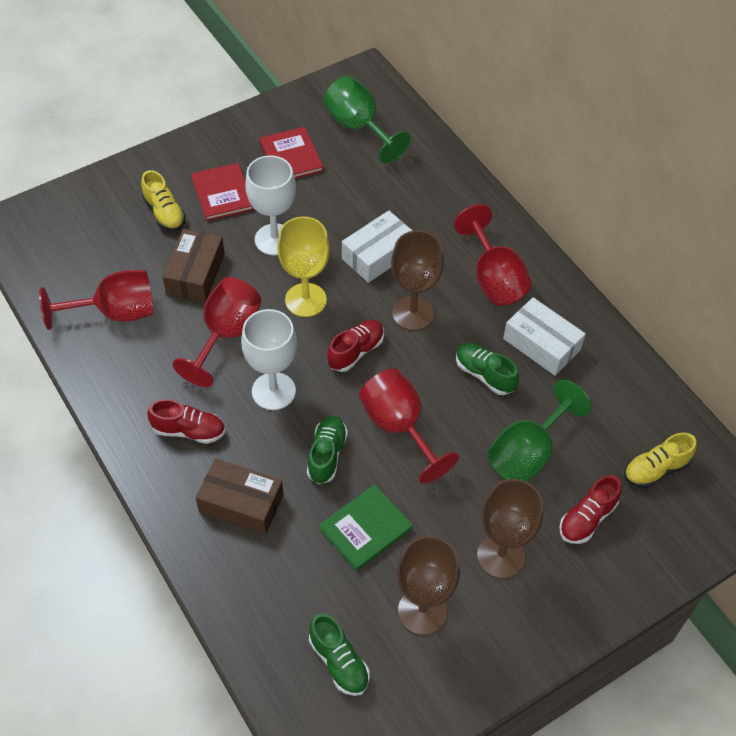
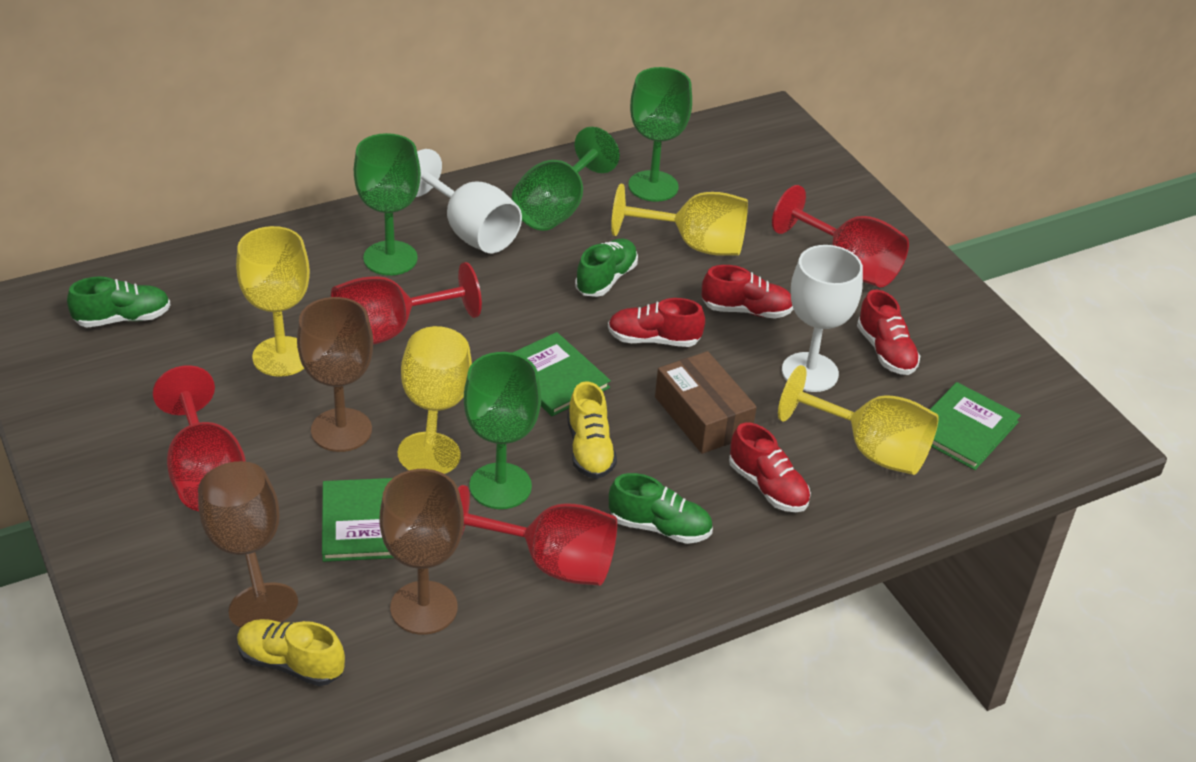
brown box: [163,229,225,302] [196,458,283,535] = 2 -> [655,351,757,454] = 1
green book: [319,484,413,571] = 1 -> [322,478,394,562] [512,332,611,416] [929,382,1021,470] = 3
green goblet: [323,76,411,164] [487,380,592,482] = 2 -> [354,133,421,276] [464,352,541,509] [512,127,620,231] [628,67,692,202] = 4
red book: [191,163,254,221] [260,127,324,179] = 2 -> none = 0
red shoe: [148,399,225,444] [327,320,384,372] [559,475,621,544] = 3 -> [608,298,705,347] [702,265,793,319] [729,423,811,512] [857,290,920,375] = 4
white box: [342,210,412,283] [503,297,586,376] = 2 -> none = 0
yellow goblet: [277,217,330,317] = 1 -> [236,226,310,377] [398,326,472,474] [611,184,748,256] [778,365,939,475] = 4

